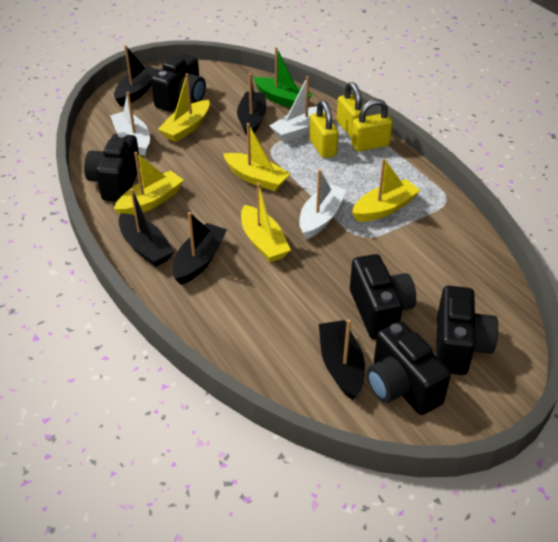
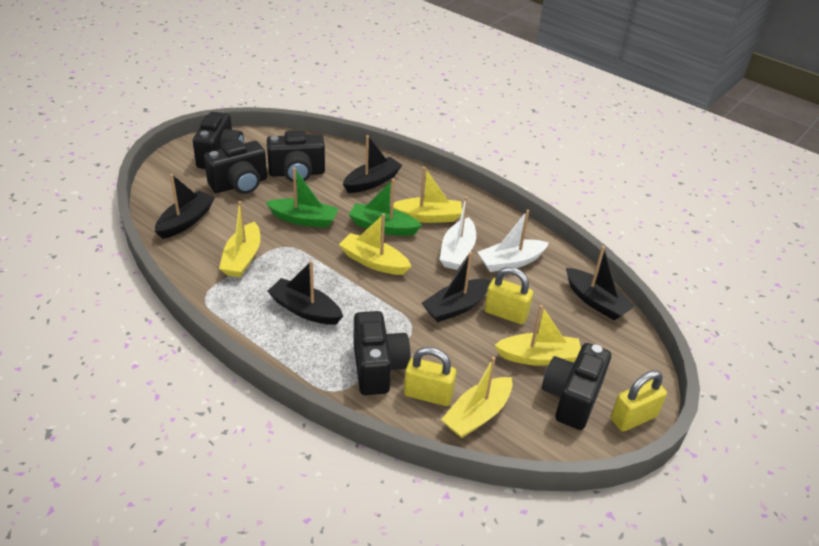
green boat: [254,47,313,108] = 1 -> [266,167,339,228] [349,178,422,236] = 2
white boat: [110,92,150,156] [270,76,325,142] [299,169,346,239] = 3 -> [440,196,476,270] [477,210,549,272] = 2

